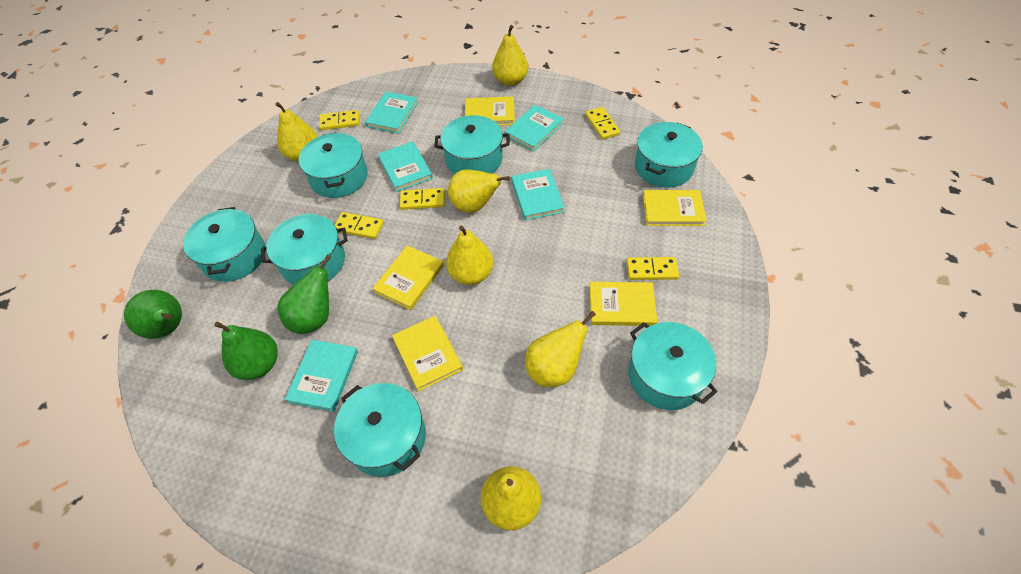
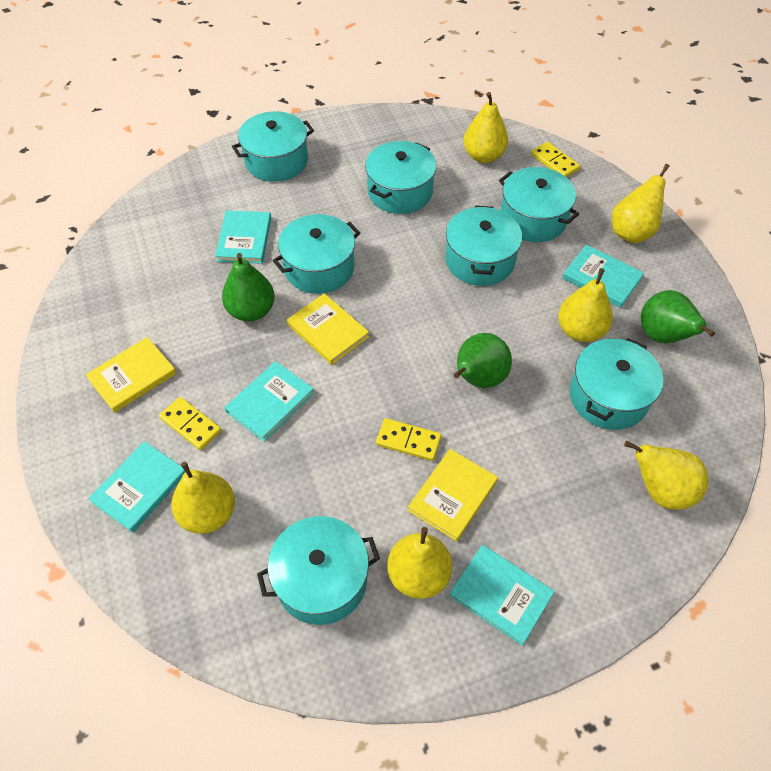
yellow book: [372,245,444,310] [392,316,463,392] [465,96,515,126] [589,282,658,326] [643,190,707,226] = 5 -> [86,337,176,413] [287,293,369,365] [408,449,498,541] = 3
yellow domino: [319,110,360,130] [335,212,384,239] [400,188,445,210] [585,107,620,140] [627,257,679,280] = 5 -> [159,397,221,450] [376,418,441,461] [531,142,580,177] = 3

